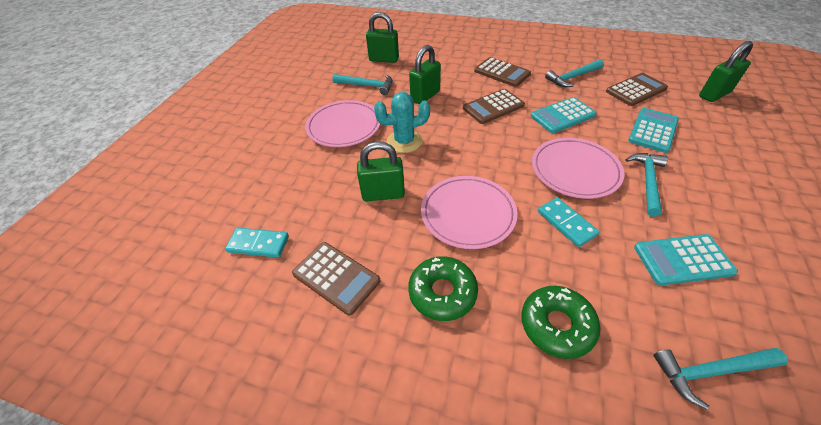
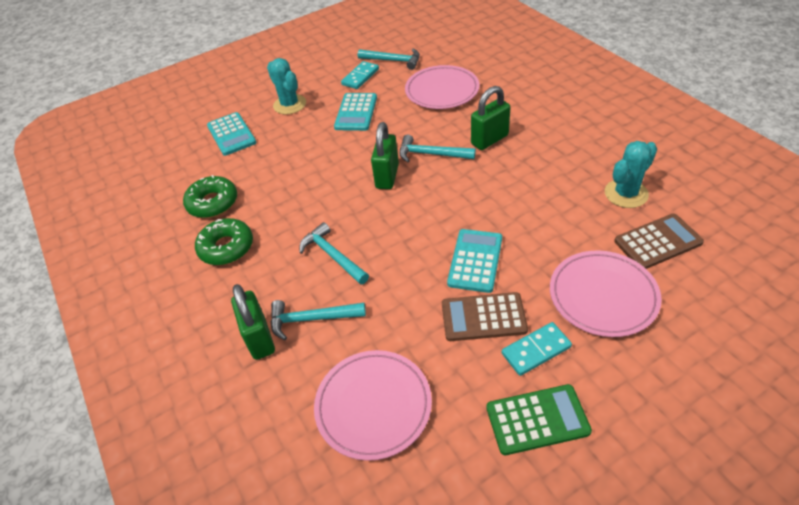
brown calculator: [292,242,381,316] [463,89,525,124] [474,57,531,87] [606,73,668,106] = 4 -> [442,292,528,341] [614,214,704,269] = 2
green calculator: none = 0 -> [486,384,592,455] = 1
green padlock: [357,141,405,202] [366,12,399,63] [409,45,441,105] [699,41,753,102] = 4 -> [231,284,275,360] [371,122,399,189] [471,86,511,150] = 3
turquoise cactus: [374,92,430,153] = 1 -> [267,58,306,115] [605,141,657,208] = 2

